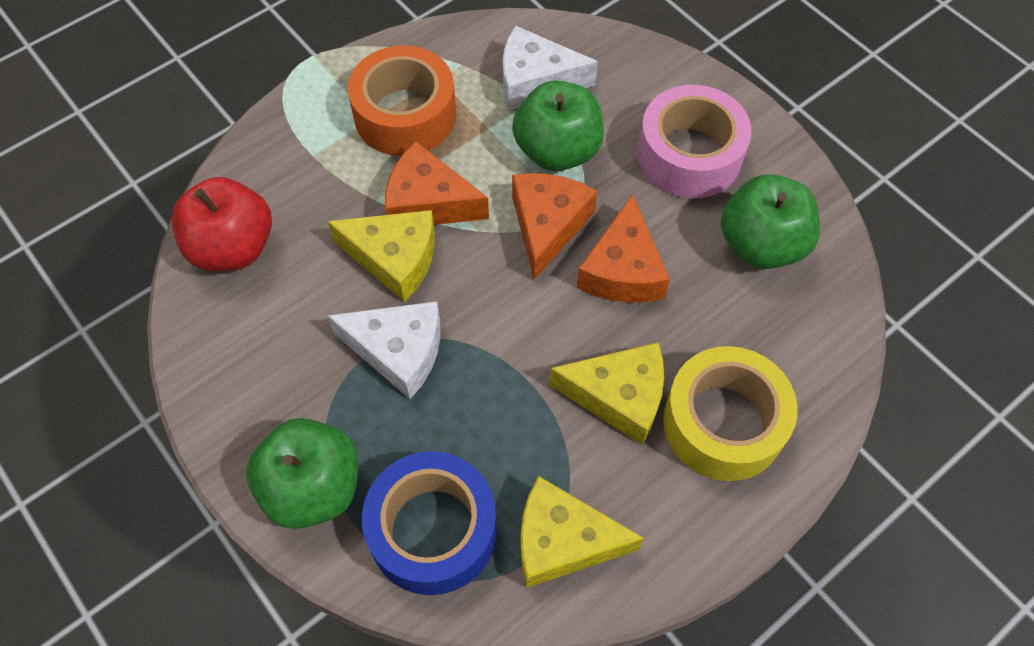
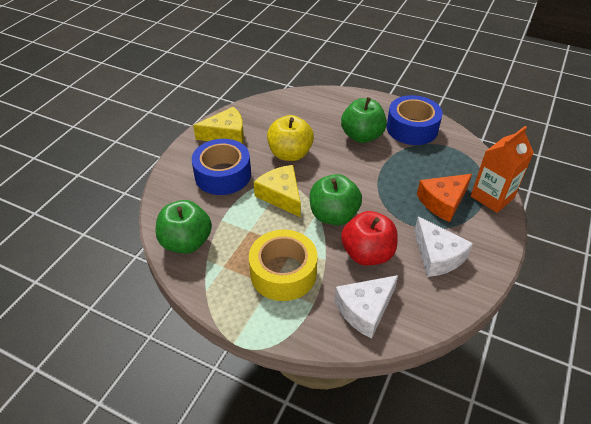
blue tape: [362,451,497,595] = 1 -> [192,139,251,195] [387,95,443,145] = 2
orange carton: none = 0 -> [471,126,534,213] = 1
orange cheese: [385,141,489,225] [512,173,597,280] [577,194,670,303] = 3 -> [417,174,472,222] = 1
orange tape: [348,45,456,156] = 1 -> none = 0
pink tape: [637,85,752,198] = 1 -> none = 0
yellow apple: none = 0 -> [267,115,314,161] = 1
yellow cheese: [327,210,435,302] [521,476,644,588] [549,342,664,445] = 3 -> [193,107,244,144] [254,165,301,217] = 2

